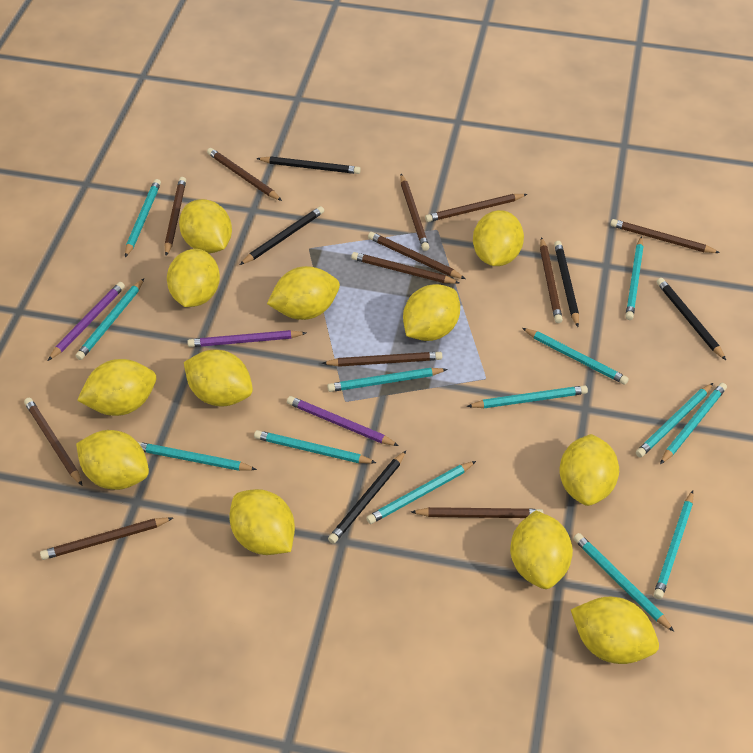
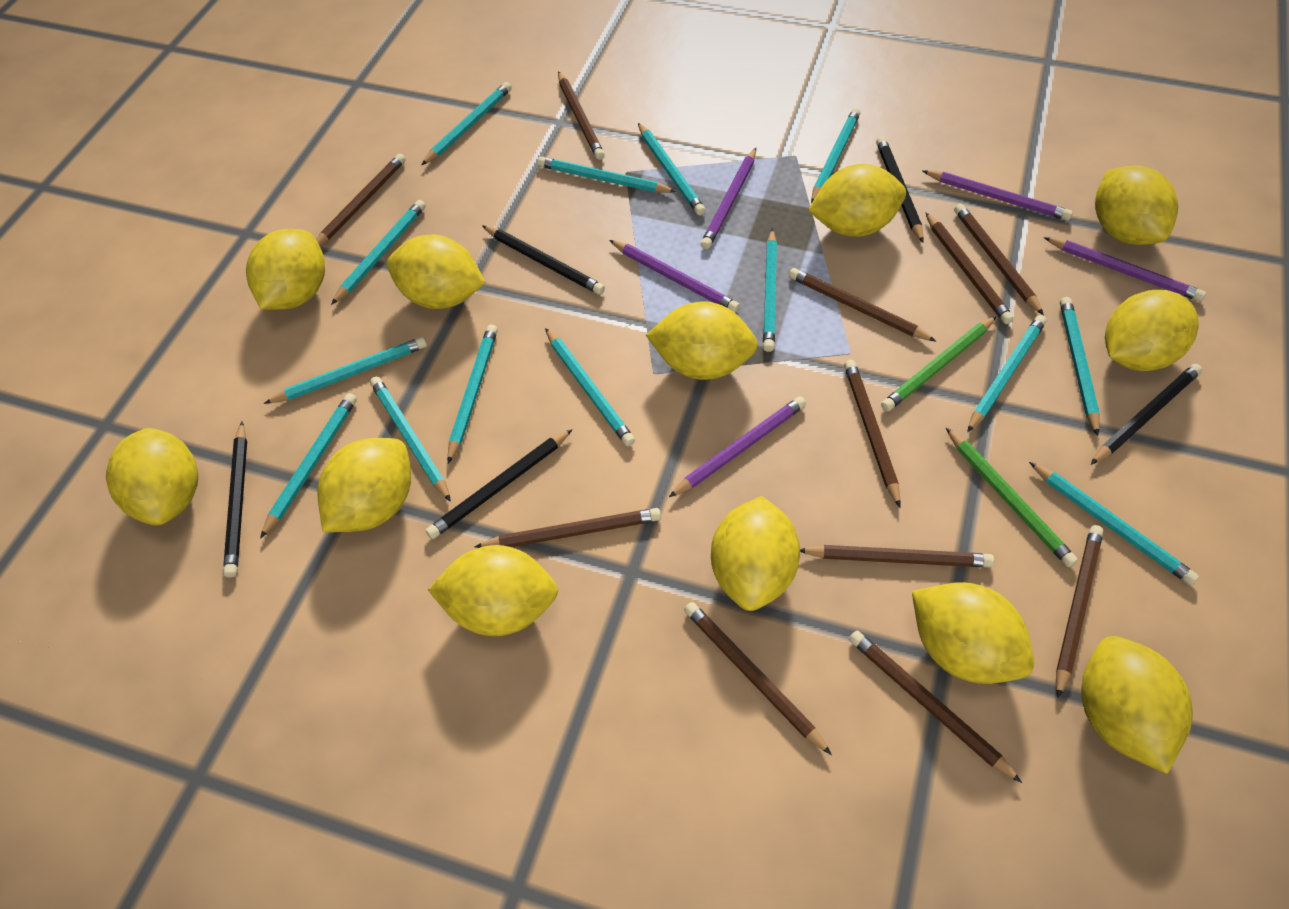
brown pencil: [24,398,82,486] [40,517,173,560] [165,177,186,256] [207,148,282,201] [322,352,442,367] [351,252,459,284] [368,232,465,279] [400,174,429,251] [411,507,543,518] [425,194,527,222] [540,237,563,323] [610,219,720,253] = 12 -> [316,154,406,246] [475,508,661,548] [558,71,605,160] [684,602,832,755] [789,268,936,341] [800,545,994,567] [844,360,901,507] [849,631,1022,783] [925,212,1014,324] [954,204,1044,315] [1056,525,1103,698] = 11
green pencil: none = 0 -> [881,316,996,411] [946,428,1078,567] = 2
purple pencil: [48,282,125,361] [187,330,306,347] [287,396,399,446] = 3 -> [609,240,740,313] [669,396,806,497] [701,148,756,249] [922,170,1073,221] [1043,237,1206,302] = 5
turquoise pencil: [76,278,144,360] [125,179,161,257] [138,442,257,471] [254,430,376,464] [327,368,448,392] [366,461,476,524] [467,385,588,408] [522,328,629,385] [573,533,674,632] [625,236,644,320] [636,383,713,457] [654,490,693,599] [660,383,727,464] = 13 -> [260,393,357,539] [264,337,427,404] [331,200,426,305] [370,377,451,502] [421,82,512,165] [447,324,498,464] [537,157,677,193] [545,328,635,446] [638,123,706,216] [763,229,777,352] [811,108,861,204] [967,315,1046,432] [1029,462,1199,585] [1060,297,1100,436] = 14

